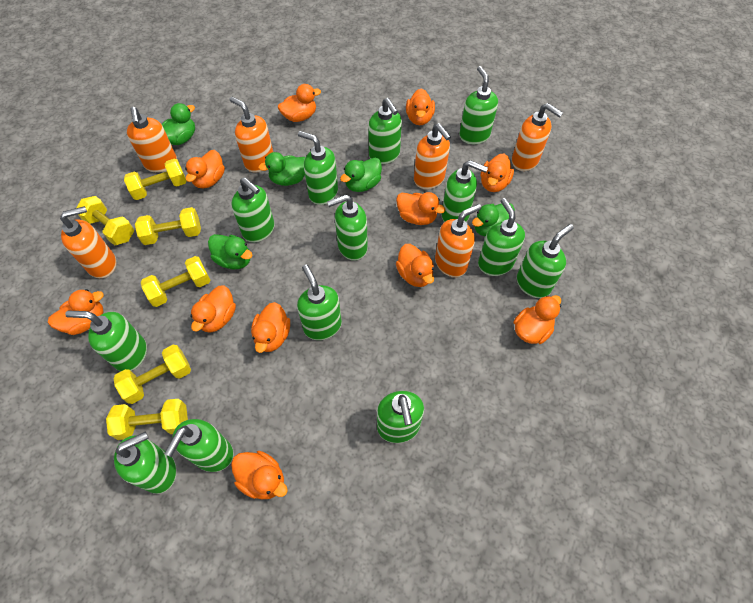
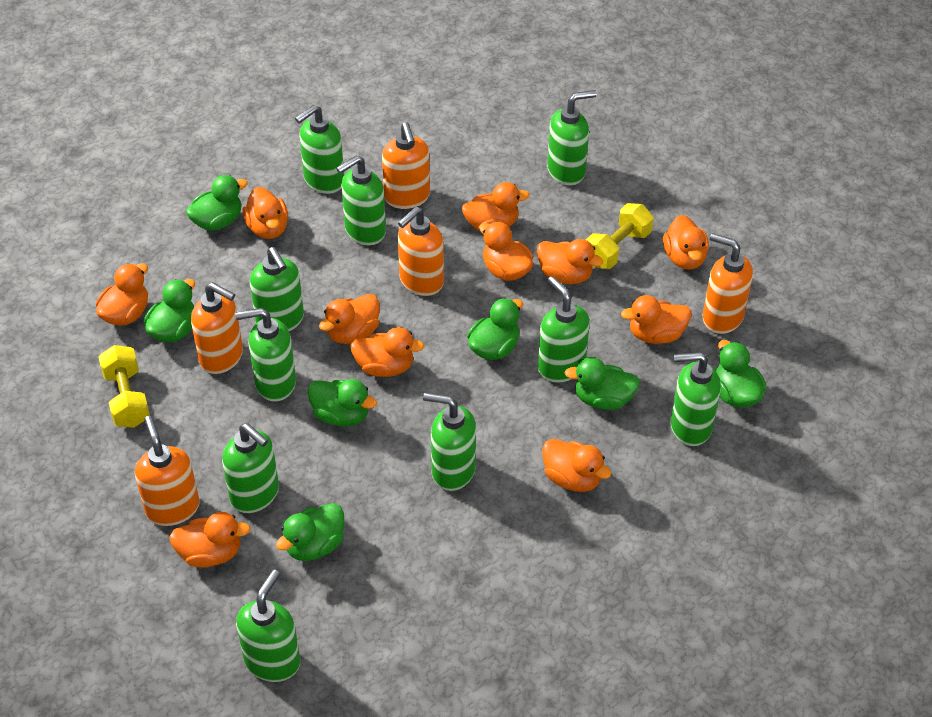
green duck: [162,103,195,145] [208,234,252,270] [258,152,305,186] [340,158,382,192] [472,203,515,237] = 5 -> [144,279,195,342] [186,175,248,231] [276,503,344,561] [307,379,377,427] [467,298,523,360] [564,357,640,410] [716,340,767,408] = 7
green soap dispenser: [65,311,147,372] [114,431,177,494] [164,419,234,472] [231,177,275,242] [297,264,342,340] [298,131,338,205] [327,195,368,261] [368,98,402,164] [377,391,424,443] [441,160,488,222] [459,66,498,144] [478,198,525,276] [517,224,574,298] = 13 -> [222,423,279,513] [235,308,296,401] [236,570,300,682] [250,247,304,331] [295,105,344,194] [336,155,386,245] [423,393,476,491] [538,276,590,382] [547,90,597,185] [671,352,721,446] = 10
orange soap dispenser: [60,206,116,278] [127,107,177,172] [229,97,273,172] [414,123,451,189] [435,204,481,277] [512,103,563,171] = 6 -> [135,416,200,526] [191,282,243,374] [382,123,430,209] [398,207,444,296] [703,233,753,334] = 5
yellow dumbbell: [76,196,134,245] [106,399,188,440] [114,345,191,404] [124,159,186,200] [135,207,201,245] [141,256,210,307] = 6 -> [98,345,150,428] [586,203,654,269] = 2

